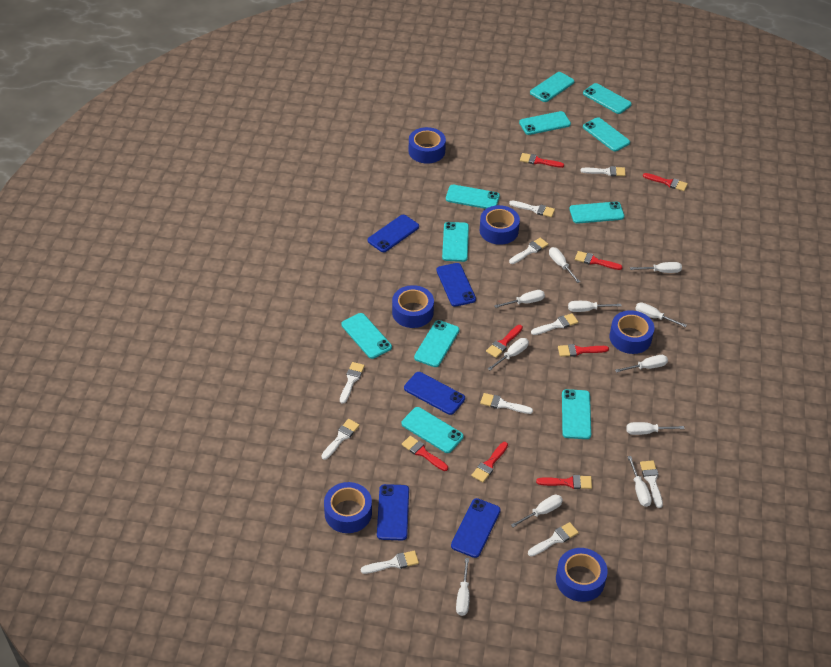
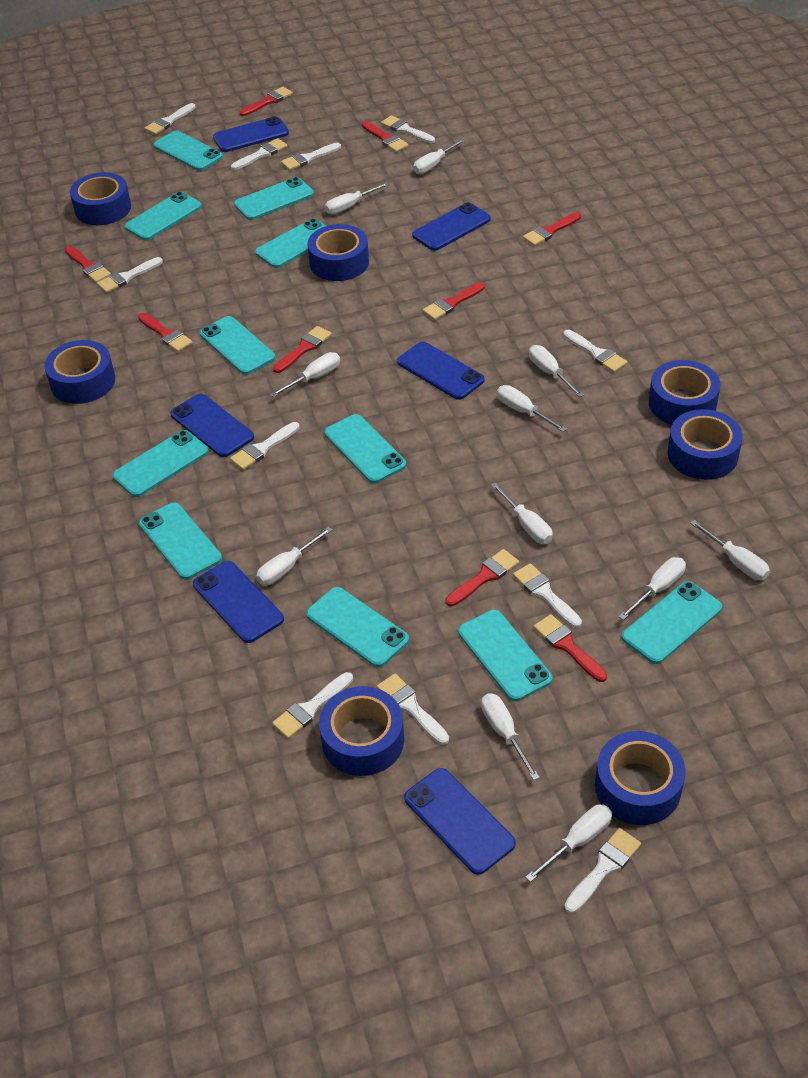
blue phone: [367,215,419,252] [377,484,409,540] [404,372,465,415] [436,263,476,307] [451,498,501,558] = 5 -> [170,394,254,457] [193,561,284,643] [213,116,289,152] [397,342,485,400] [404,768,516,875] [412,202,491,251] = 6
blue tape: [324,482,372,533] [392,285,434,328] [409,127,446,164] [480,205,520,245] [556,548,608,602] [610,310,654,354] = 6 -> [44,340,115,404] [70,172,131,225] [307,224,369,281] [319,686,404,776] [595,731,685,825] [649,360,720,425] [667,409,743,480] = 7
red brush: [402,436,448,471] [471,442,508,482] [486,325,523,358] [520,153,564,168] [536,475,592,489] [558,344,609,357] [575,251,623,270] [643,173,688,191] = 8 -> [65,246,111,283] [138,313,193,352] [240,87,293,116] [273,326,332,373] [362,121,409,152] [422,282,485,320] [445,549,519,607] [523,212,581,246] [533,614,607,682] = 9
white brush: [321,419,360,460] [340,362,365,404] [361,551,419,574] [480,393,533,414] [509,201,555,217] [509,238,548,264] [528,522,579,557] [531,313,578,335] [580,166,626,176] [640,460,663,508] = 10 -> [97,257,163,293] [144,103,196,135] [230,422,300,470] [231,138,288,170] [272,672,353,739] [281,143,341,170] [377,673,449,745] [381,115,435,143] [513,563,582,628] [563,330,627,372] [564,828,641,913] = 11

